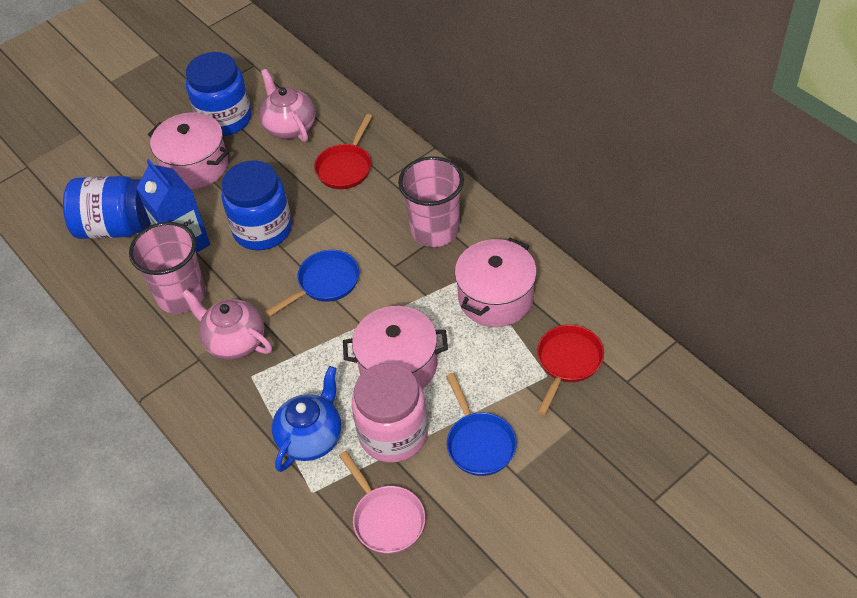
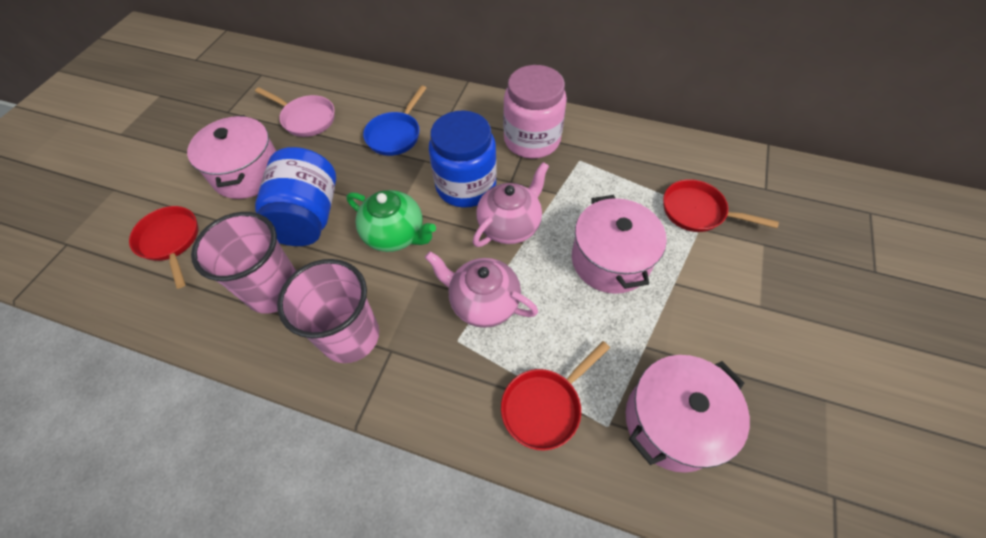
blue carton: [136,159,210,253] = 1 -> none = 0
blue jar: [63,176,151,239] [186,52,252,136] [222,160,292,250] = 3 -> [255,147,336,246] [429,110,497,208] = 2
blue pan: [265,250,359,317] [446,373,517,476] = 2 -> [363,85,426,156] = 1
blue teapot: [272,366,341,472] = 1 -> none = 0
green teapot: none = 0 -> [347,190,436,252] = 1
red pan: [314,114,372,189] [537,325,604,416] = 2 -> [129,206,198,289] [501,341,610,451] [663,179,779,232] = 3

